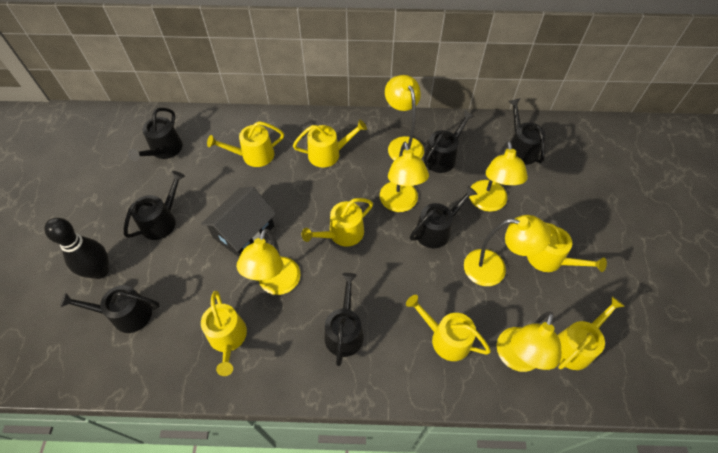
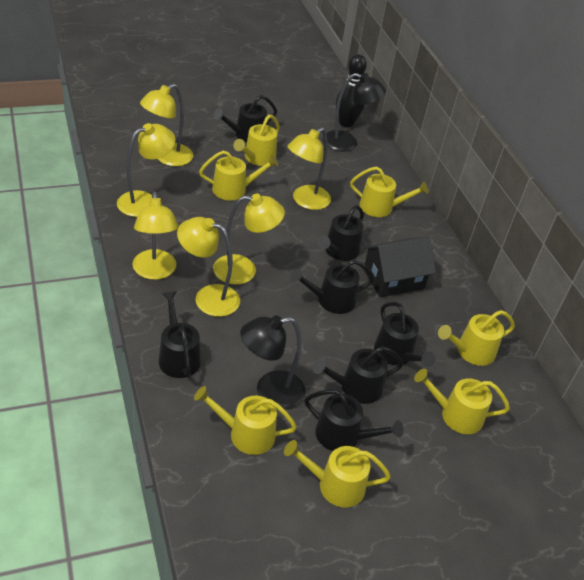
black lamp: none = 0 -> [240,315,306,409] [322,73,386,152] = 2

